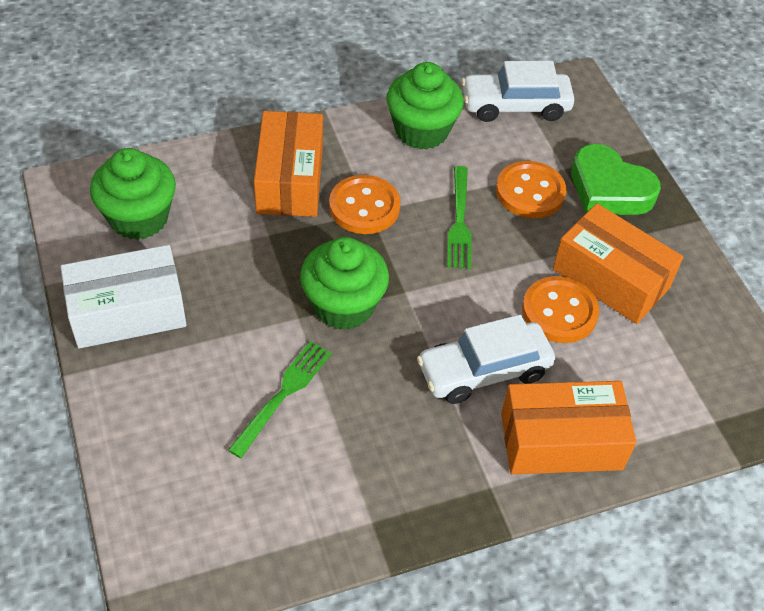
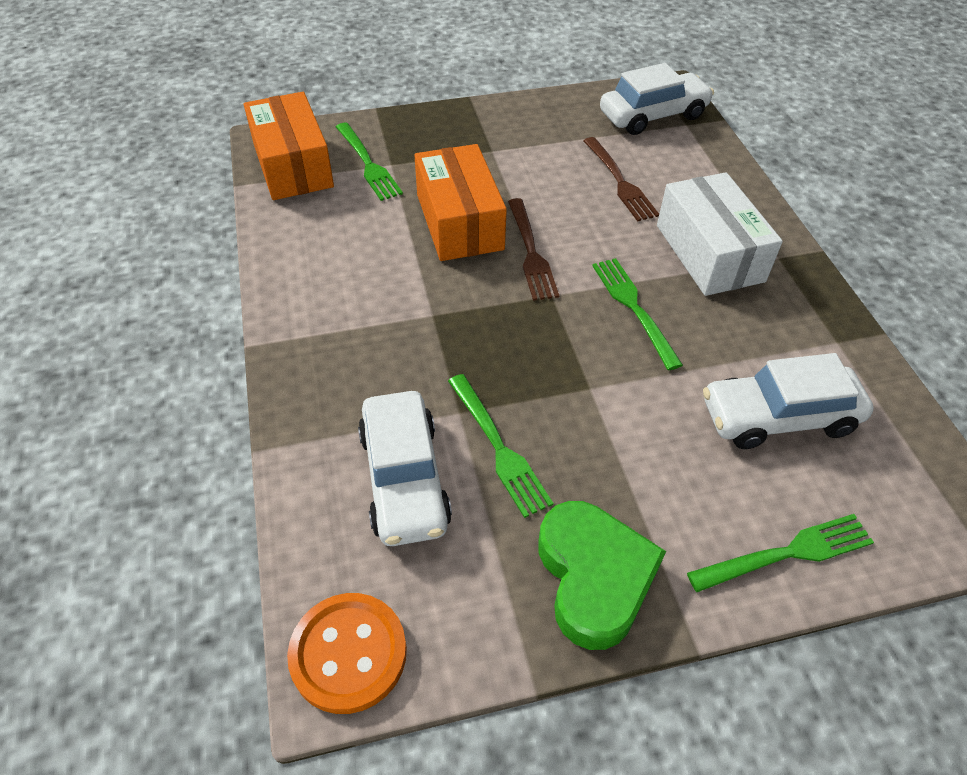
brown fork: none = 0 -> [508,198,559,301] [584,137,659,222] = 2
green cupcake: [90,148,176,240] [300,237,389,330] [386,62,464,150] = 3 -> none = 0
green fork: [228,341,332,458] [447,166,472,269] = 2 -> [336,122,403,201] [448,374,553,518] [592,258,683,370] [687,514,874,592] = 4
orange box: [254,111,323,217] [501,381,636,474] [553,203,683,324] = 3 -> [244,92,334,200] [414,144,507,261] = 2
orange button: [329,175,400,234] [496,161,566,218] [522,276,599,343] = 3 -> [287,593,407,714] = 1
white car: [417,315,555,404] [461,61,574,122] = 2 -> [358,391,452,546] [600,63,714,135] [703,353,874,449] = 3

